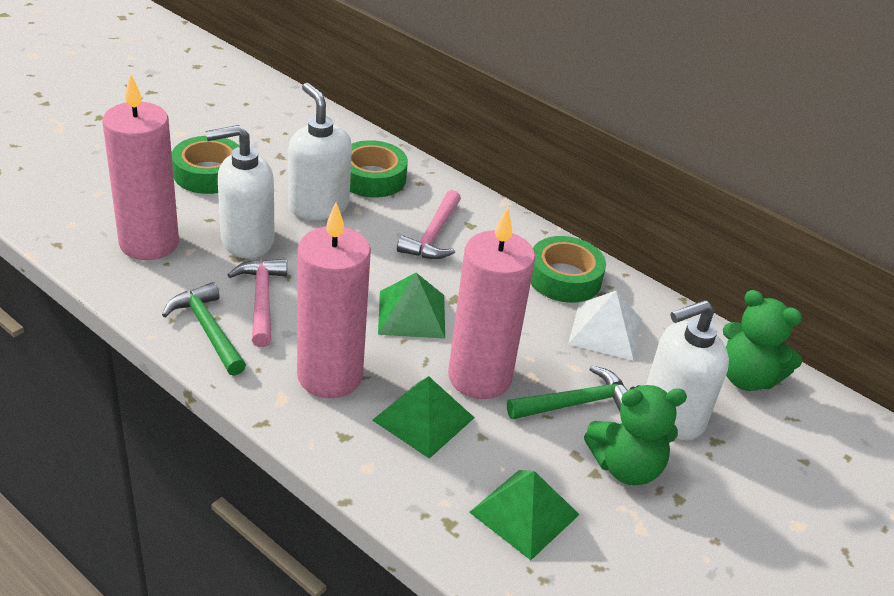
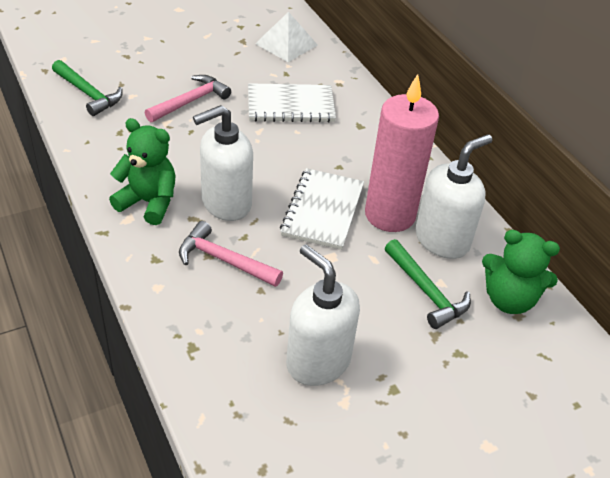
green pyramid: [372,376,475,459] [378,273,445,339] [469,470,580,560] = 3 -> none = 0
green tape: [172,136,240,194] [350,140,408,198] [531,236,606,303] = 3 -> none = 0
pink candle: [103,74,179,260] [297,203,371,398] [448,207,535,399] = 3 -> [365,74,439,232] = 1
white notebook: none = 0 -> [248,83,336,122] [280,168,364,250] = 2

